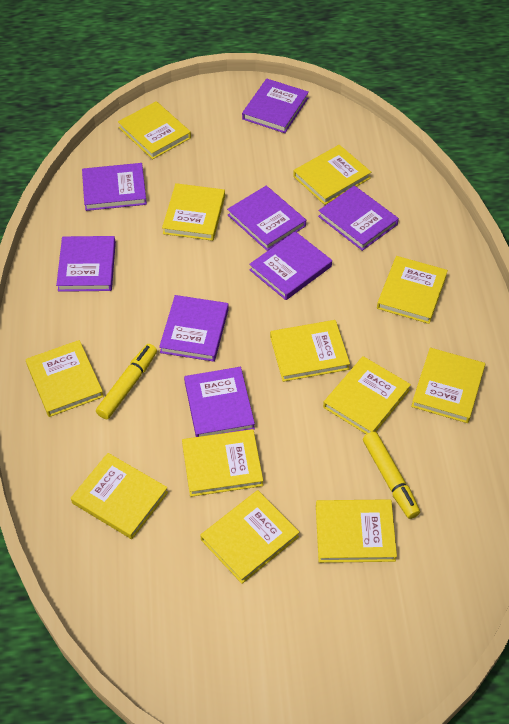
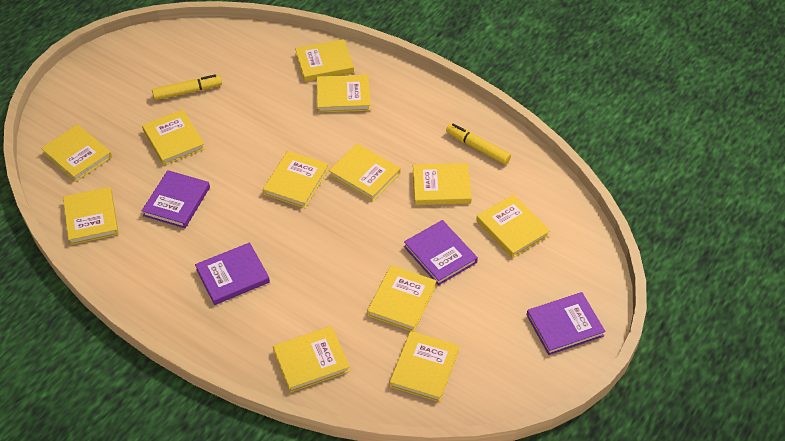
purple book: [56,236,116,292] [82,163,147,211] [159,295,229,362] [184,367,255,437] [227,186,306,251] [242,79,309,133] [249,231,332,300] [318,186,399,251] = 8 -> [142,170,210,228] [195,242,270,305] [404,220,478,286] [527,292,605,355] = 4

